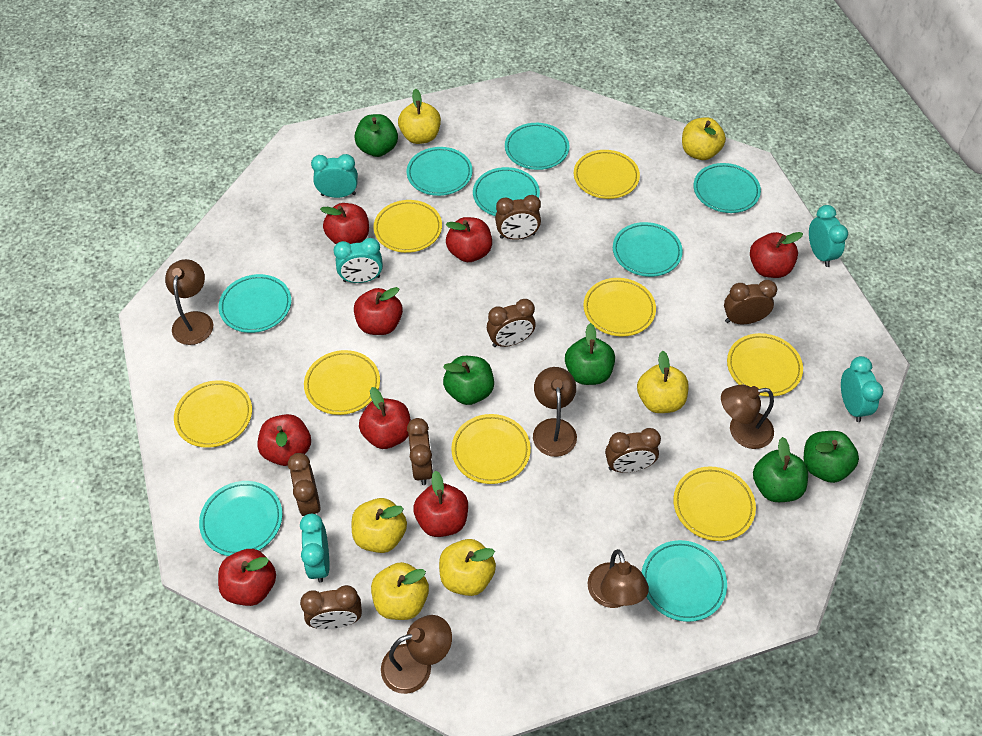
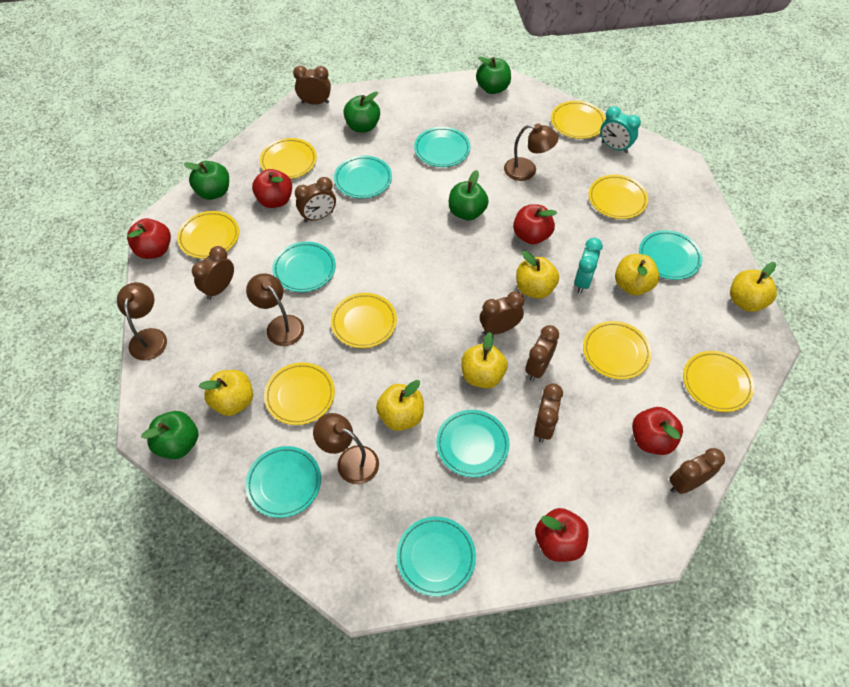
brown lamp: [165,259,213,345] [381,615,452,694] [533,367,577,457] [588,549,649,608] [721,385,774,449] = 5 -> [117,282,167,361] [246,273,304,346] [313,413,379,484] [504,123,559,181] = 4
red apple: [218,549,276,606] [257,414,311,466] [320,203,369,244] [354,287,403,335] [359,387,411,449] [413,471,468,537] [446,217,492,262] [750,232,803,278] = 8 -> [127,218,171,259] [252,169,292,208] [513,204,557,244] [535,508,589,562] [632,407,683,455] = 5
turquoise clock: [300,514,329,582] [311,154,358,198] [334,238,383,283] [809,205,848,267] [841,356,883,422] = 5 -> [574,238,603,294] [600,106,641,153] = 2
turquoise plate: [199,481,283,556] [219,274,291,333] [407,147,473,196] [473,167,540,216] [505,123,569,170] [613,222,683,277] [642,540,727,622] [694,163,761,213] = 8 -> [245,446,321,518] [272,242,336,292] [334,156,392,199] [396,517,476,597] [414,127,470,167] [436,410,510,477] [639,230,702,280] = 7

